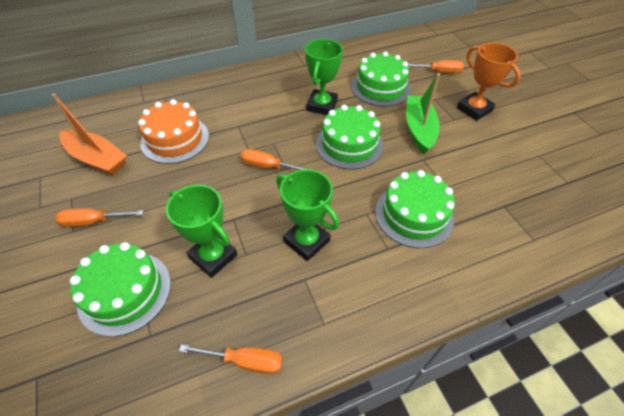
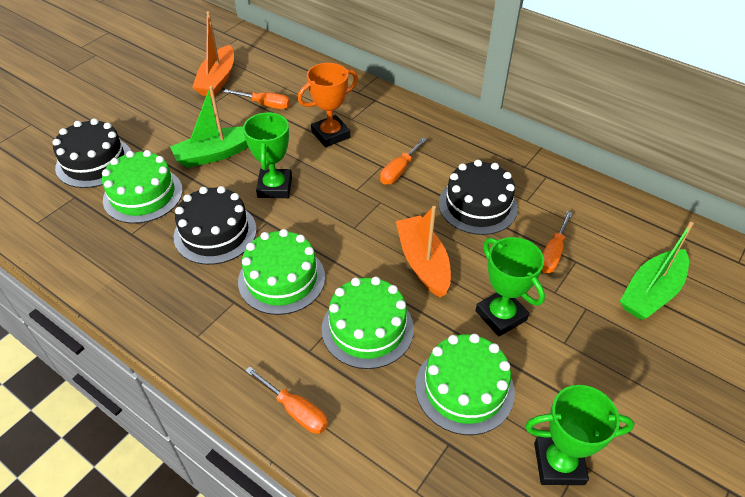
black cake: none = 0 -> [52,118,131,188] [174,186,257,265] [439,160,518,235] = 3
green boat: [406,73,440,154] = 1 -> [170,86,248,168] [620,222,694,320] = 2
orange boat: [52,93,127,175] = 1 -> [192,11,234,97] [396,206,451,298] = 2
orange cake: [138,99,209,164] = 1 -> none = 0

